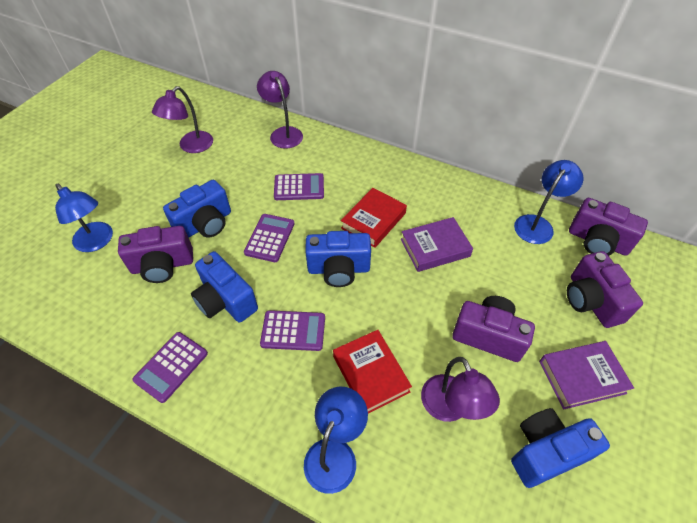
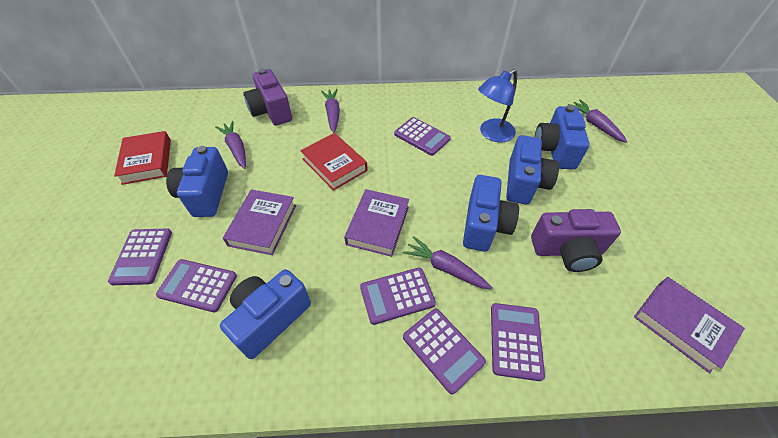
blue camera: [163,180,231,238] [191,251,258,323] [305,231,371,287] [511,408,610,488] = 4 -> [166,146,228,217] [220,269,311,359] [463,175,519,252] [506,135,559,205] [535,105,590,170] = 5
blue lamp: [55,184,113,252] [304,387,368,494] [514,160,584,244] = 3 -> [478,69,517,142] = 1
purple book: [401,217,473,272] [539,341,634,410] = 2 -> [223,189,296,255] [344,189,409,257] [634,277,745,373] = 3
purple calculator: [132,332,208,403] [244,214,295,262] [260,310,325,351] [274,173,324,200] = 4 -> [108,229,172,285] [156,259,237,312] [360,267,436,325] [394,117,451,156] [403,309,486,394] [491,303,545,381] = 6
purple camera: [118,226,193,283] [452,296,535,362] [567,251,643,328] [569,198,648,256] = 4 -> [243,69,292,126] [531,209,621,272] = 2
purple carrot: none = 0 -> [215,121,246,169] [321,89,340,133] [403,236,492,290] [568,99,628,143] = 4
purple lamp: [152,86,213,153] [257,71,303,149] [421,357,500,422] = 3 -> none = 0

